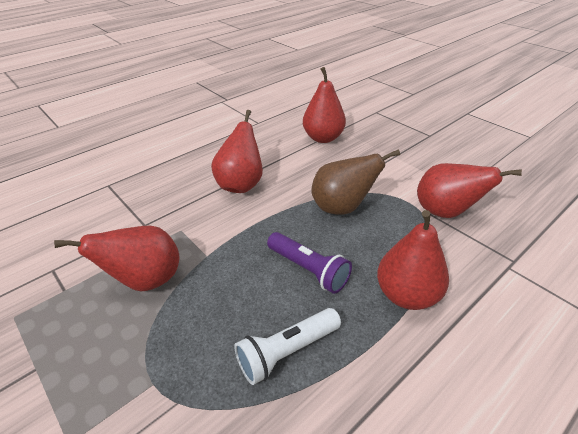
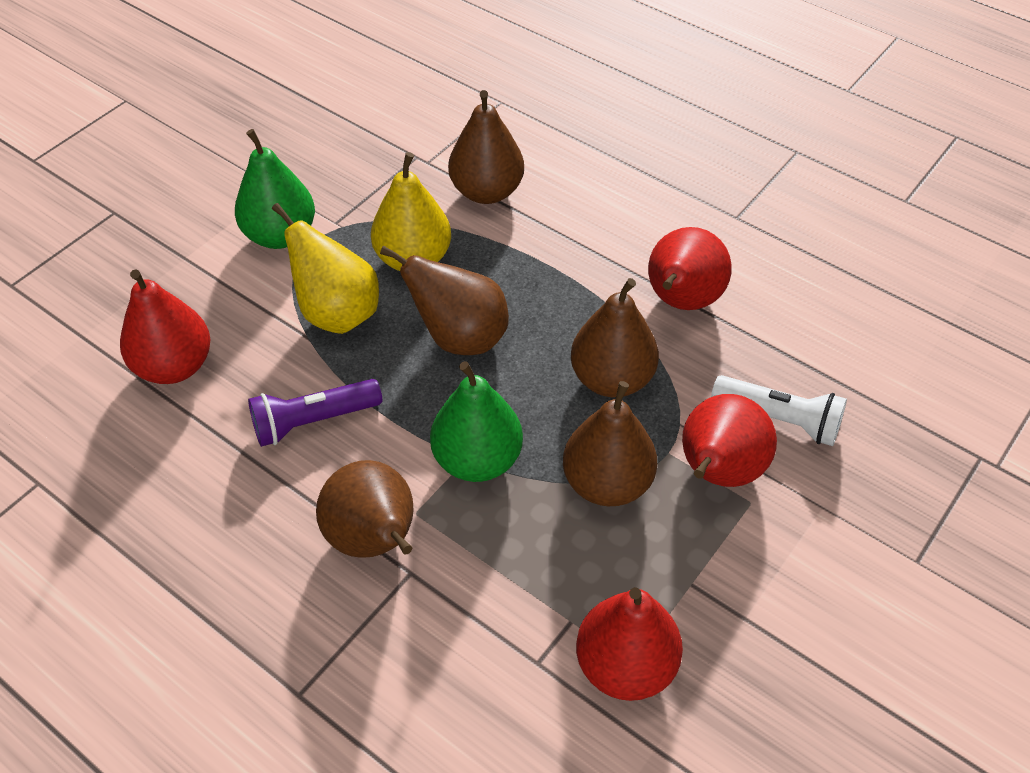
brown pear: [311,149,400,215] = 1 -> [316,460,414,558] [380,246,509,355] [448,90,524,204] [563,381,657,506] [571,278,659,397] = 5
green pear: none = 0 -> [235,129,315,249] [430,361,523,482] = 2
red pear: [54,226,179,291] [211,110,263,193] [303,67,346,143] [377,210,449,310] [417,163,522,218] = 5 -> [120,269,210,384] [576,587,683,701] [648,227,732,310] [682,394,777,487] = 4
yellow pear: none = 0 -> [272,203,379,334] [371,152,451,271] = 2

